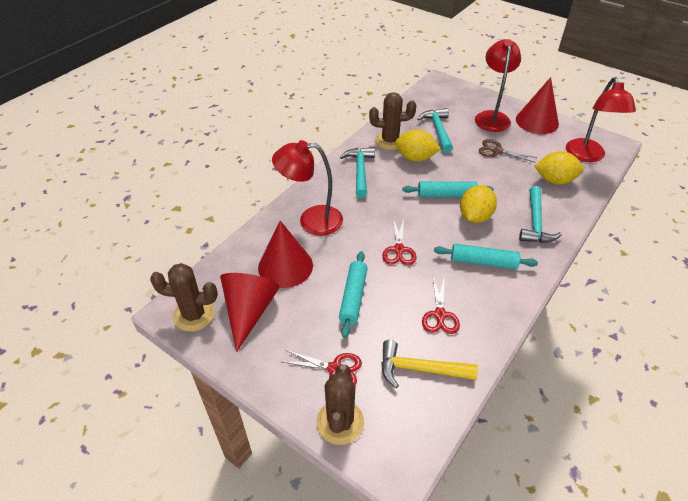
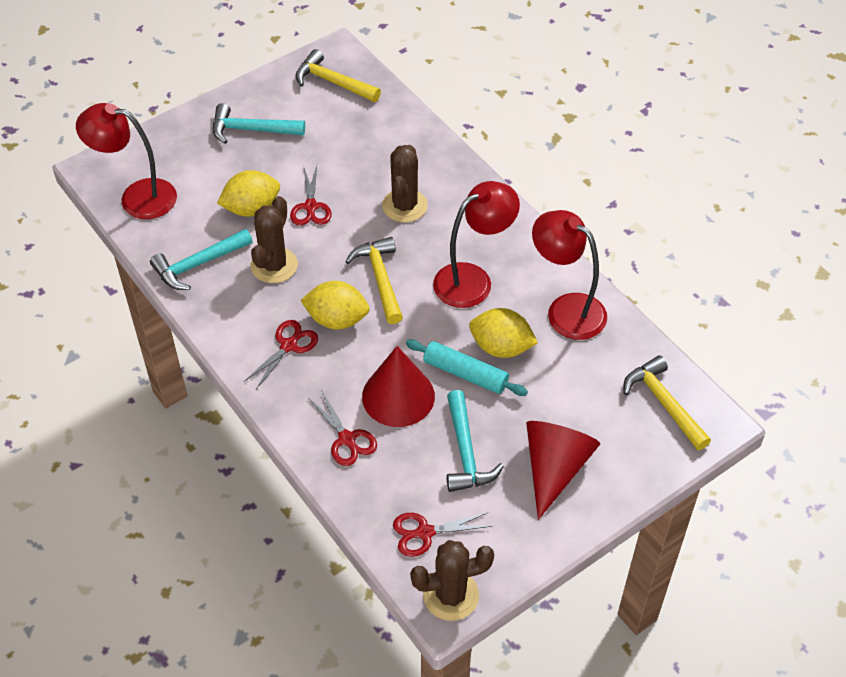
brown scissors: [479,139,537,162] = 1 -> none = 0
red cone: [220,273,280,352] [258,221,313,288] [516,77,559,134] = 3 -> [362,346,435,427] [526,421,600,520] = 2
red scissors: [283,350,362,386] [382,218,416,265] [422,275,460,334] = 3 -> [245,320,318,389] [290,166,332,226] [308,390,377,466] [393,513,492,557] = 4
turquoise rolling pin: [339,251,368,338] [402,181,494,197] [434,244,538,269] = 3 -> [406,339,528,396] = 1
yellow hammer: [381,340,478,388] = 1 -> [295,49,381,102] [346,237,403,324] [623,355,711,450] = 3

